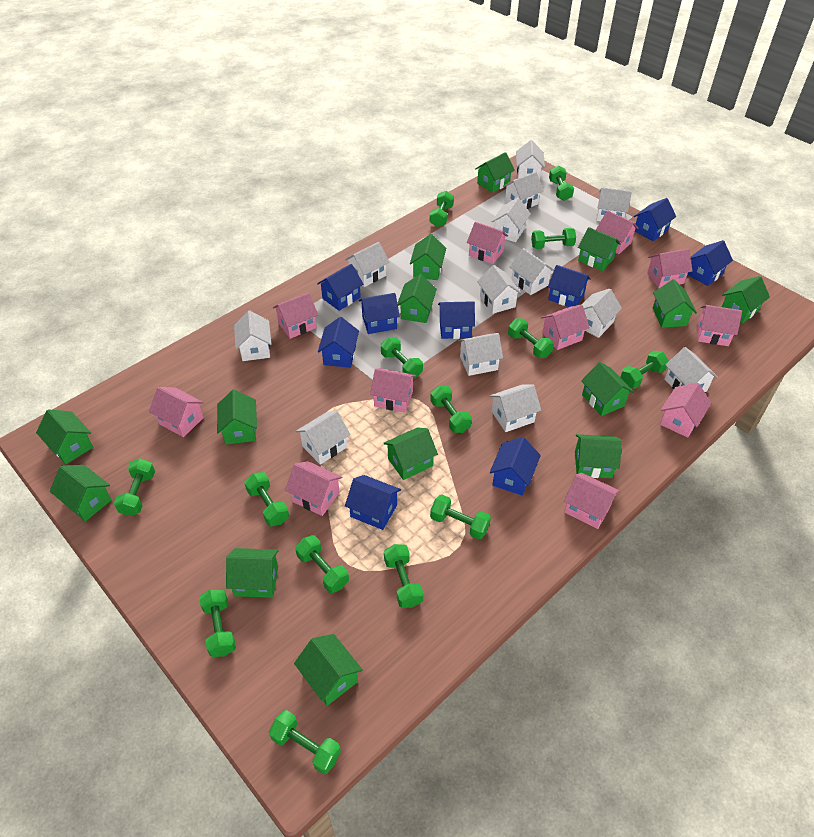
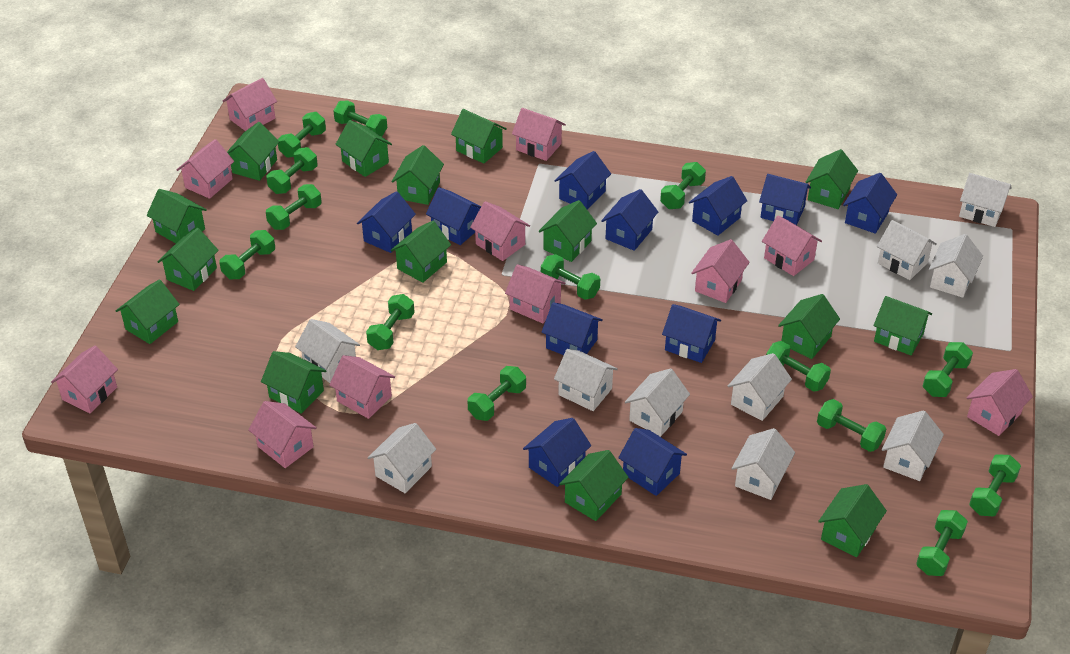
blue house: [317,264,363,311] [318,317,359,368] [345,475,401,530] [359,293,400,334] [438,301,475,339] [490,437,541,496] [548,265,591,307] [634,198,676,241] [687,240,733,286] = 9 -> [357,191,416,253] [426,187,481,245] [523,418,591,487] [541,302,603,355] [555,151,611,210] [601,189,658,251] [618,428,687,496] [662,304,721,363] [689,176,747,236] [759,174,811,225] [843,173,897,234] = 11
green house: [36,409,93,464] [50,465,112,521] [217,390,257,445] [226,548,279,598] [294,634,363,706] [384,427,438,480] [397,274,437,323] [410,234,446,280] [475,152,515,193] [575,434,622,478] [578,227,621,271] [581,362,634,416] [653,279,697,328] [722,276,770,323] = 14 -> [116,279,180,344] [147,189,207,243] [157,228,219,291] [227,122,279,181] [261,351,326,414] [335,120,392,177] [391,221,451,283] [392,145,444,205] [451,109,507,164] [538,200,597,262] [559,450,629,521] [778,294,840,359] [806,149,858,209] [818,484,887,557] [874,296,932,355] = 15
white house: [234,310,271,361] [296,411,351,465] [345,242,390,287] [458,333,503,376] [477,265,522,314] [490,384,541,432] [492,198,531,242] [503,172,544,209] [510,248,554,295] [516,140,545,179] [582,289,622,338] [596,187,632,222] [665,347,718,392] = 13 -> [295,319,360,383] [368,423,436,493] [554,349,618,411] [625,368,690,437] [728,353,792,421] [731,428,795,500] [877,220,937,280] [882,410,944,481] [929,234,983,298] [959,173,1011,227] = 10

